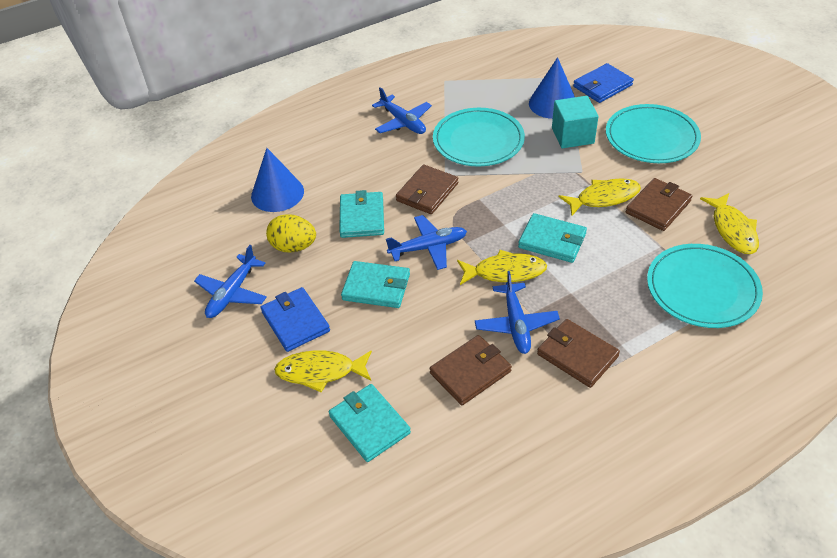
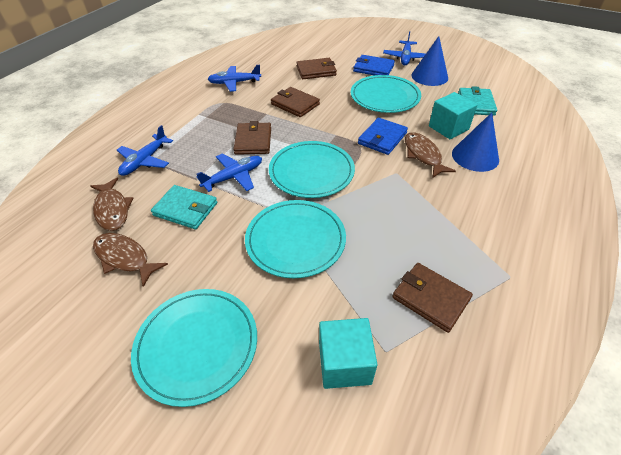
brown fish: none = 0 -> [90,177,133,231] [93,233,168,287] [405,132,456,178] = 3
turquoise cube: [552,96,599,148] = 1 -> [319,318,378,389] [429,92,477,139] = 2
turquoise plate: [433,108,525,167] [606,104,701,163] [647,244,763,328] = 3 -> [131,289,257,407] [245,200,346,278] [269,141,355,198] [351,75,421,113] = 4
turquoise wallet: [329,384,411,462] [339,190,384,238] [341,261,410,308] [518,213,587,263] = 4 -> [151,185,217,229] [458,86,497,116] = 2
yellow egg: [266,214,316,253] = 1 -> none = 0
yellow fish: [274,350,372,393] [457,250,547,285] [559,178,641,216] [700,193,759,254] = 4 -> none = 0

